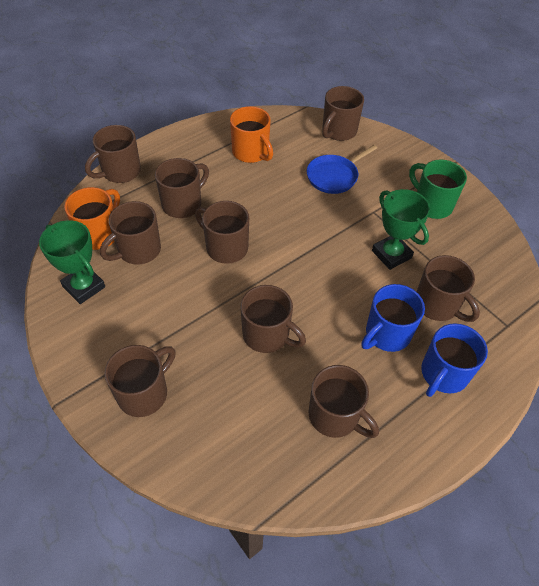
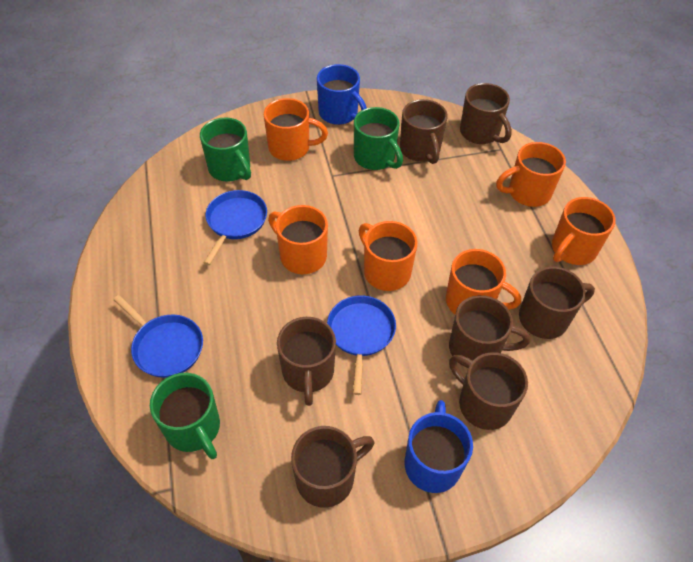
blue pan: [307,145,377,194] = 1 -> [113,295,203,378] [203,190,267,265] [327,296,396,395] = 3
brown mug: [85,125,141,183] [100,201,161,265] [105,345,176,417] [155,158,209,218] [195,201,249,264] [240,285,306,353] [309,365,379,438] [322,86,364,141] [417,255,480,322] = 9 -> [277,317,336,406] [291,426,374,508] [400,99,448,164] [449,295,530,368] [449,352,528,430] [460,83,512,144] [519,266,595,339] = 7
green mug: [409,159,467,219] = 1 -> [150,373,220,459] [200,118,251,182] [354,107,403,170] = 3
green trophy: [39,220,105,304] [372,189,430,270] = 2 -> none = 0
orange mug: [64,187,120,250] [230,106,273,163] = 2 -> [264,98,328,161] [268,205,328,274] [359,221,417,291] [446,249,521,314] [496,142,566,207] [552,197,615,265] = 6

